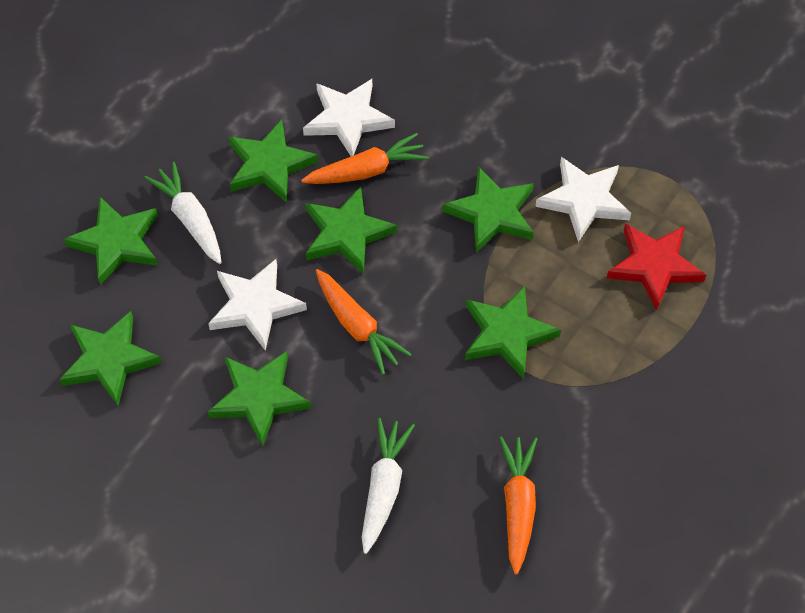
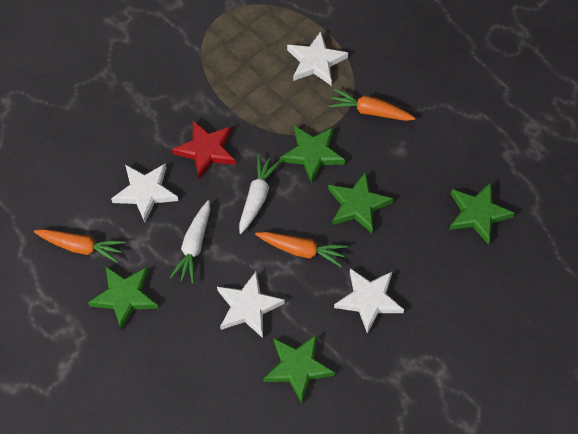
green star: [59,311,162,406] [64,197,158,285] [208,351,311,447] [228,120,318,203] [305,187,397,274] [443,167,534,253] [465,286,561,379] = 7 -> [88,266,158,331] [263,334,335,403] [280,126,345,184] [328,172,393,233] [449,182,515,244] = 5
white star: [208,259,307,350] [303,79,395,156] [535,157,631,242] = 3 -> [111,163,178,222] [217,272,285,338] [287,31,348,85] [334,268,404,334] = 4

